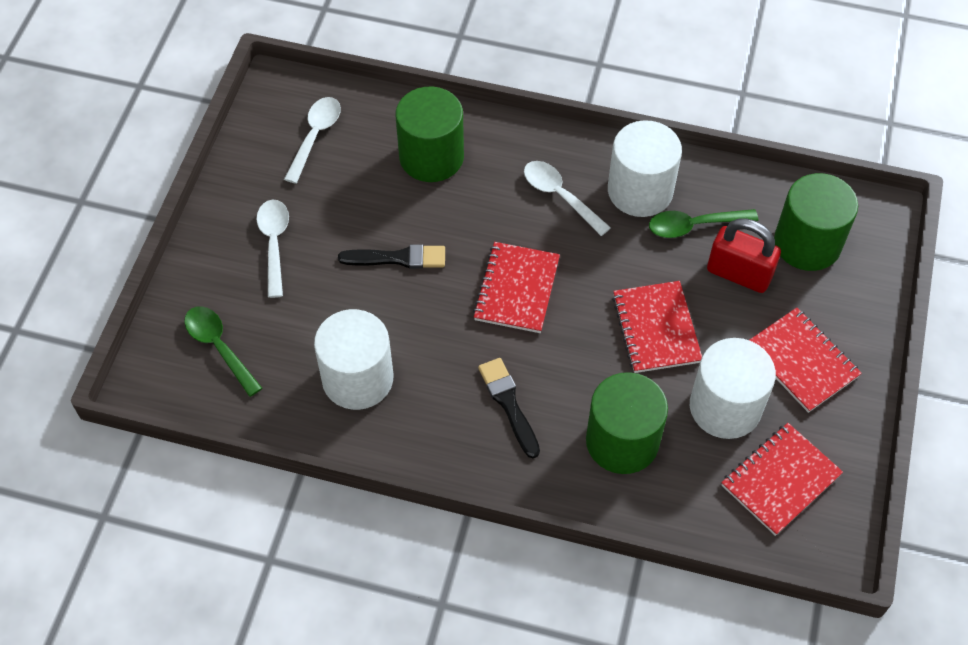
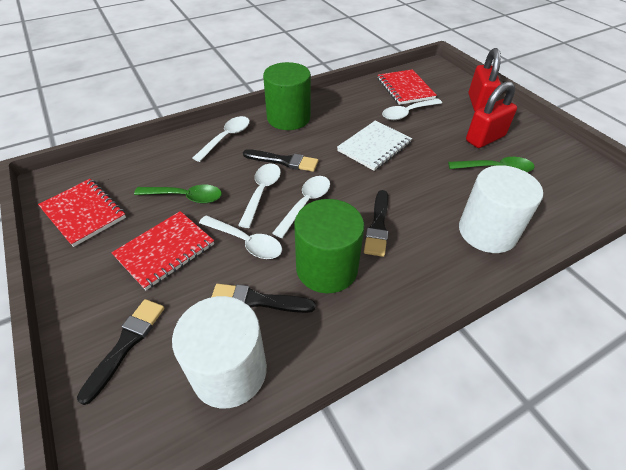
black brush: [338,244,445,269] [478,358,540,458] = 2 -> [77,299,164,405] [212,284,316,313] [243,149,318,172] [364,190,388,257] = 4
green cylinder: [396,87,464,182] [586,372,668,474] [774,173,858,271] = 3 -> [263,62,311,130] [294,199,364,293] = 2
red notebook: [473,242,560,333] [612,281,702,373] [721,423,843,536] [750,308,862,413] = 4 -> [38,179,126,247] [112,211,214,290] [378,69,437,105] = 3
red padlock: [707,218,781,293] = 1 -> [466,81,517,148] [469,48,501,111] = 2
white cylinder: [314,309,393,410] [608,120,682,217] [690,338,776,439] = 3 -> [172,296,267,408] [459,165,543,253] = 2
white notebook: none = 0 -> [337,120,412,171] = 1
white spoon: [256,200,289,298] [284,97,341,184] [524,161,611,236] = 3 -> [193,116,250,162] [199,215,282,259] [238,164,281,228] [272,176,330,238] [382,98,442,120] = 5

